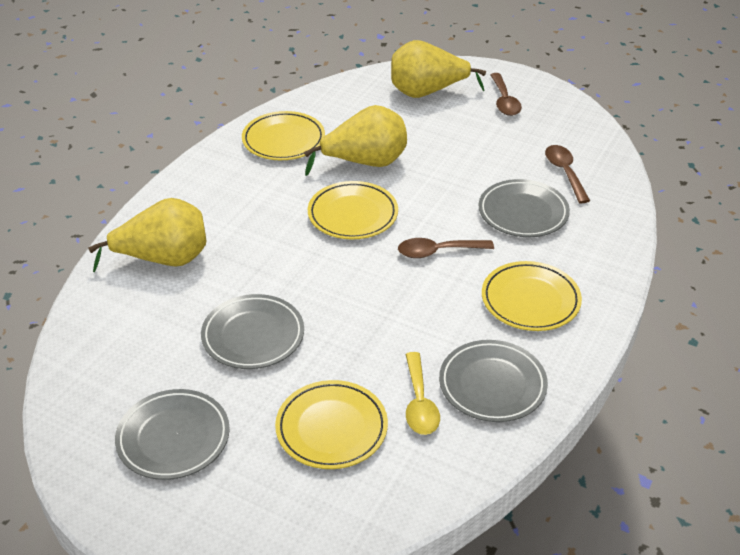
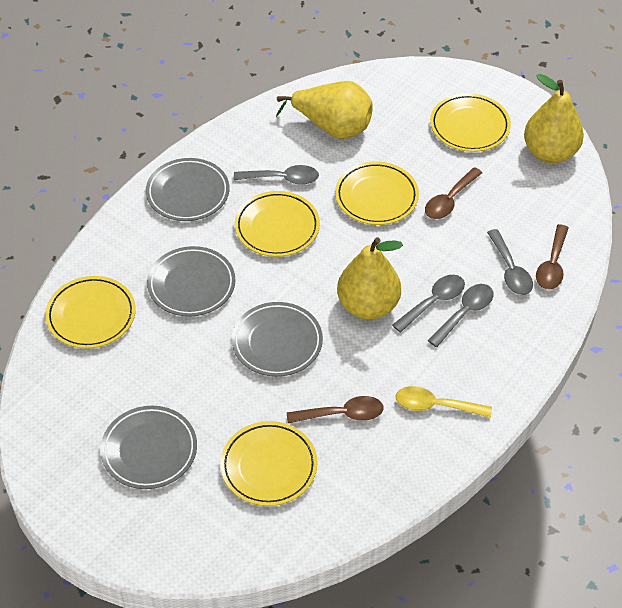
grey spoon: none = 0 -> [234,165,319,185] [392,275,465,333] [427,284,494,347] [487,229,533,295] = 4
yellow plate: [242,111,325,160] [275,380,388,469] [308,181,398,239] [482,261,582,331] = 4 -> [45,276,136,349] [220,421,318,506] [235,191,320,257] [335,161,419,225] [430,93,511,152] = 5

